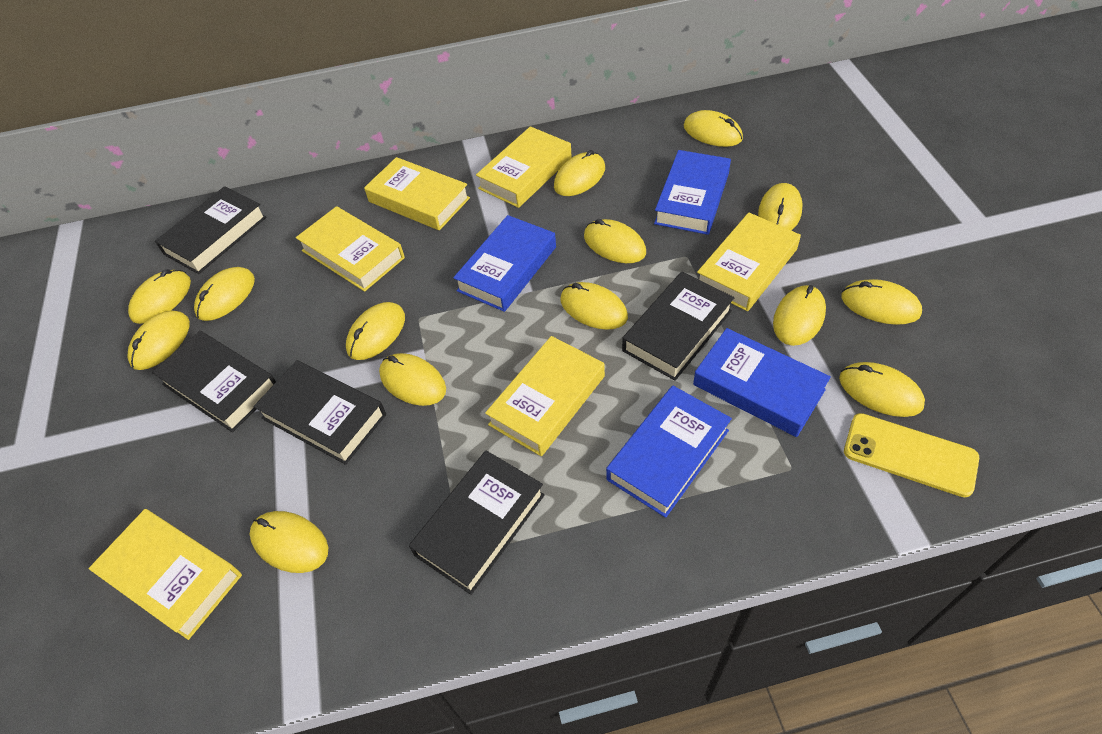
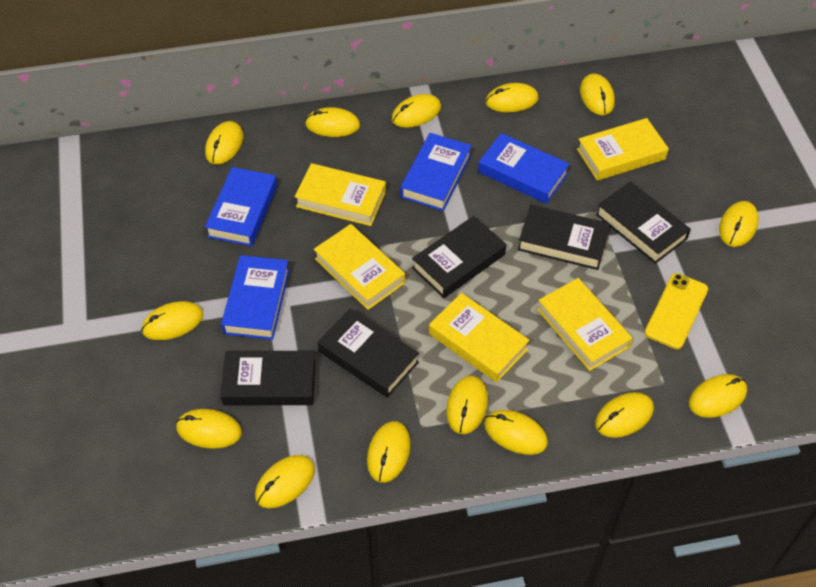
yellow book: [89,509,242,640] [296,206,405,292] [364,157,470,230] [476,126,572,208] [485,336,605,456] [697,212,801,311] = 6 -> [295,163,386,226] [314,224,405,310] [429,293,530,383] [537,278,632,371] [577,118,669,181] = 5

